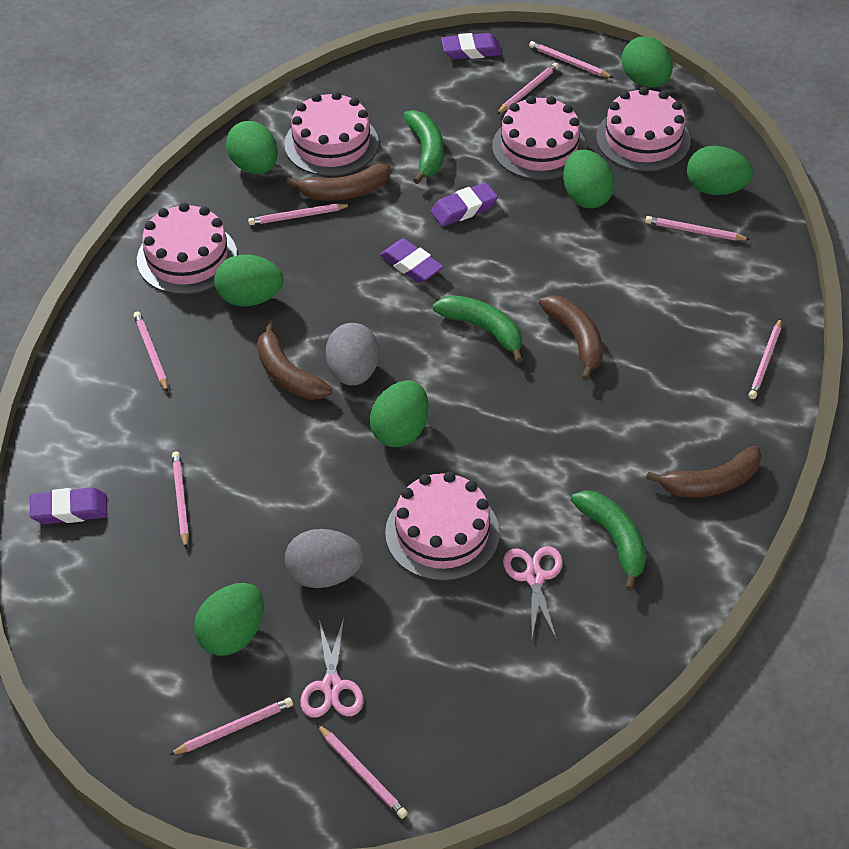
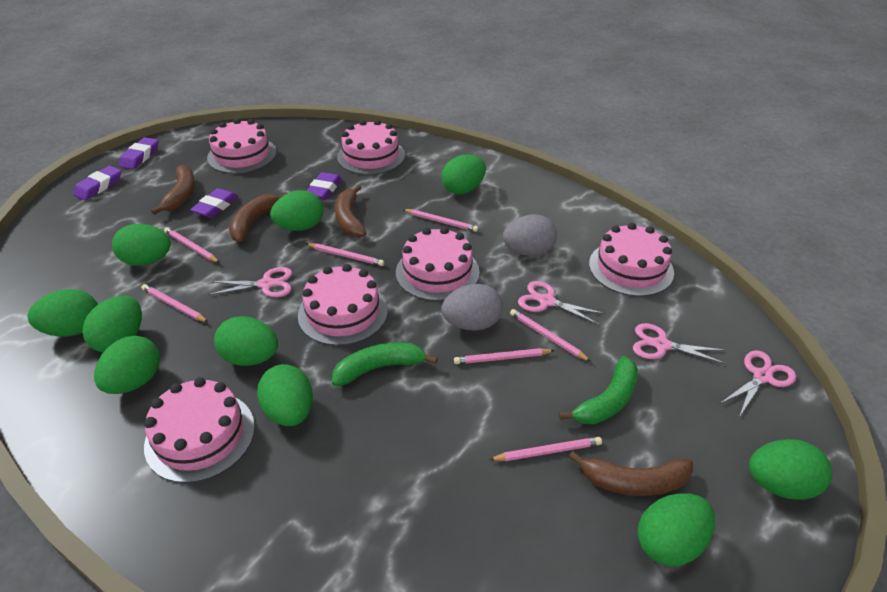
green banana: [403,110,444,184] [433,295,523,363] [571,490,646,591] = 3 -> [332,342,438,386] [559,356,638,424] = 2
green egg: [194,583,264,656] [214,254,283,307] [226,121,278,174] [370,380,429,447] [563,149,615,208] [622,36,673,87] [687,146,753,195] = 7 -> [28,289,98,337] [82,296,142,352] [94,336,160,394] [112,224,171,266] [214,316,278,366] [257,364,313,426] [270,190,324,231] [441,154,486,194] [638,493,715,567] [749,439,832,500] = 10
pink cake: [137,203,237,295] [284,91,379,176] [385,471,500,581] [492,96,587,180] [596,87,691,172] = 5 -> [144,377,255,483] [207,118,276,174] [298,264,388,346] [337,120,405,175] [396,227,480,301] [589,223,674,297] = 6
pink pencil: [133,312,168,392] [169,697,293,755] [172,451,189,549] [248,203,352,225] [317,724,408,819] [497,63,559,114] [529,41,614,78] [645,216,751,240] [749,318,782,399] = 9 -> [141,284,208,322] [164,227,220,263] [305,243,384,266] [403,209,478,232] [454,348,555,364] [489,437,602,461] [510,309,591,362] = 7
pink scissors: [300,618,364,718] [503,546,563,640] = 2 -> [208,267,292,297] [518,281,605,325] [633,323,726,364] [720,350,796,417] = 4

